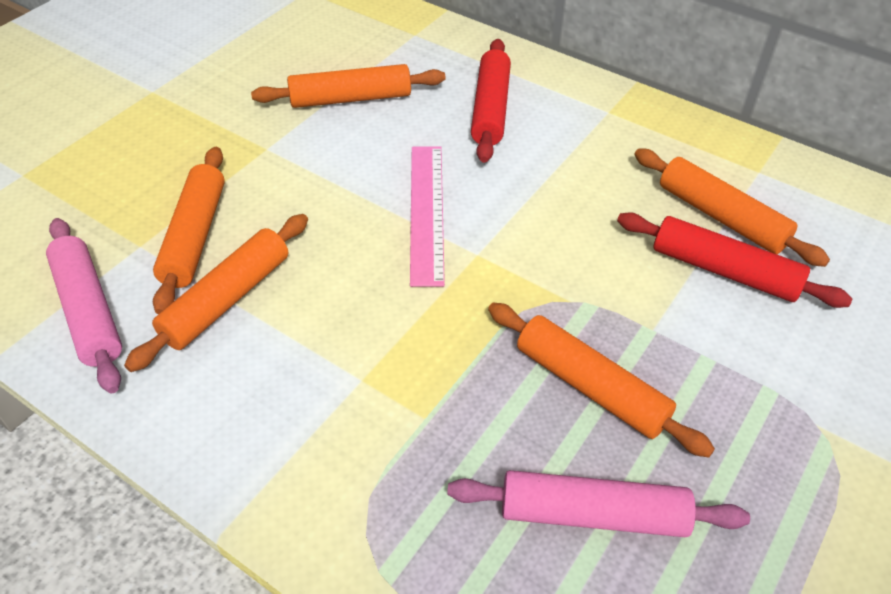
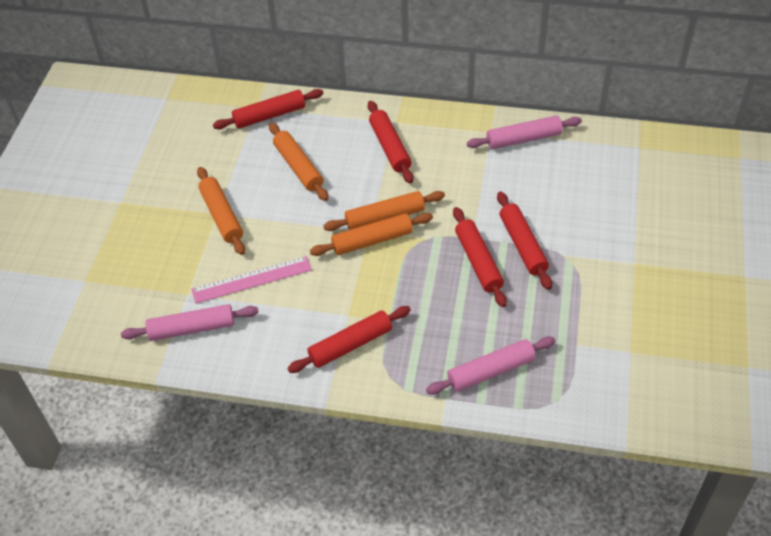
orange rolling pin: [124,214,308,372] [153,147,225,314] [251,64,445,108] [488,303,715,458] [634,149,830,267] = 5 -> [197,167,245,255] [269,123,328,201] [310,213,433,256] [323,191,445,231] = 4
pink rolling pin: [46,218,122,393] [447,470,750,537] = 2 -> [121,304,259,341] [426,337,555,395] [467,116,582,149] = 3
red rolling pin: [471,39,511,163] [617,212,852,308] = 2 -> [213,89,324,129] [287,306,411,373] [368,101,414,183] [453,207,507,307] [497,191,552,290] = 5

